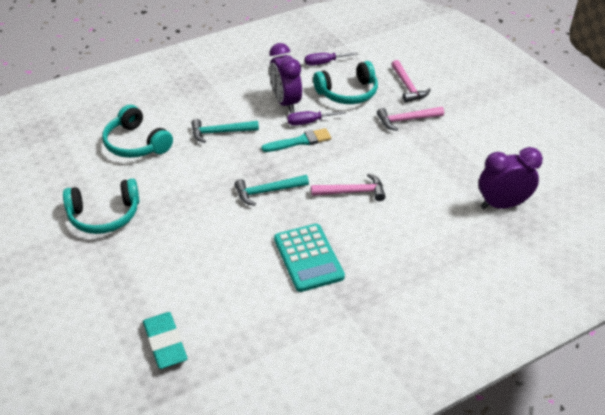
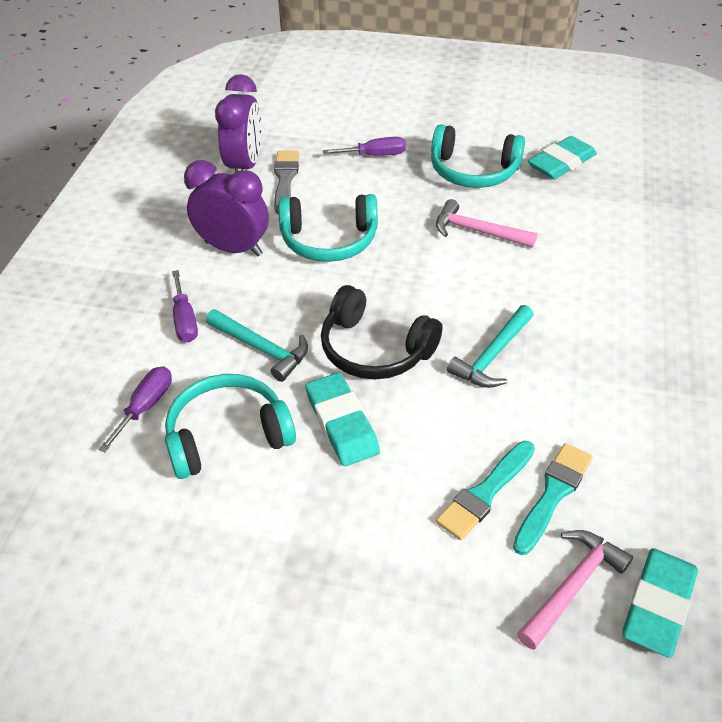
black headphones: none = 0 -> [321,285,442,379] = 1
grey brush: none = 0 -> [274,151,299,215] = 1
pink hammer: [311,173,386,201] [377,107,444,131] [391,60,431,102] = 3 -> [436,199,537,248] [517,530,633,650] = 2
purple screwdriver: [287,111,346,126] [305,52,358,66] = 2 -> [98,366,172,452] [172,270,198,343] [323,137,406,156] = 3
turquoise brush: [261,128,331,152] = 1 -> [436,441,535,540] [513,443,593,555] = 2
turquoise calculator: [274,224,345,292] = 1 -> none = 0
turquoise eraser: [143,312,188,369] = 1 -> [305,373,380,466] [528,136,597,179] [622,548,698,658] = 3

